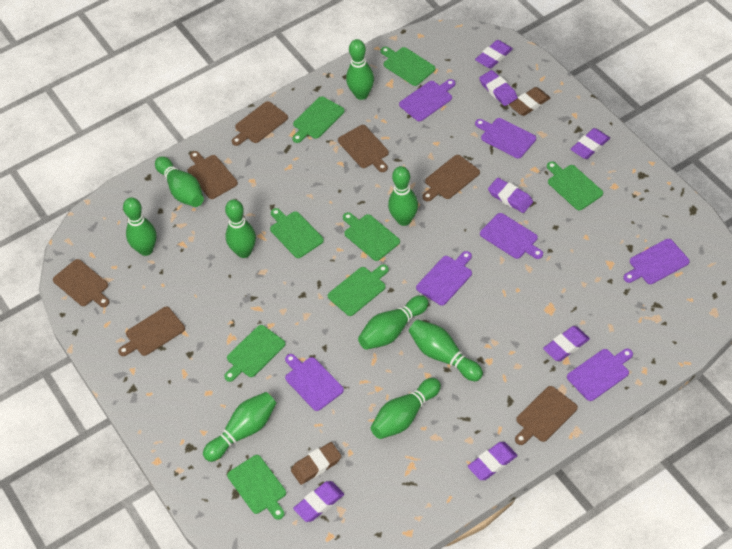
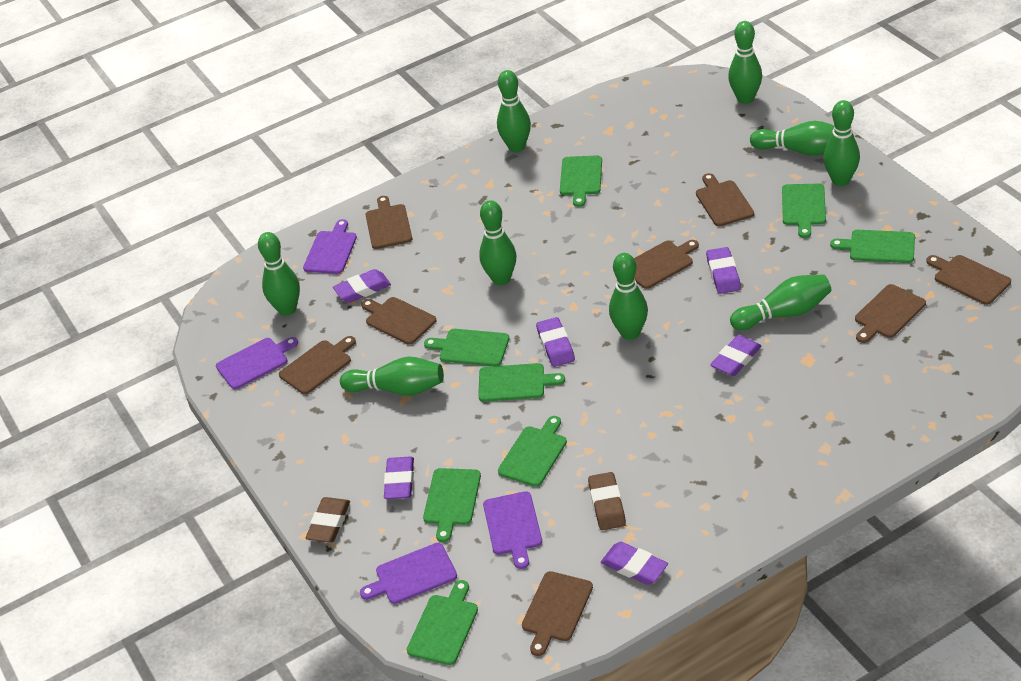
brown cutting board: [53,259,110,307] [118,307,185,356] [188,151,238,199] [232,101,288,146] [338,125,389,172] [422,155,480,202] [515,386,578,445] = 7 -> [279,336,356,394] [361,297,436,345] [365,196,412,249] [522,571,593,656] [634,240,699,289] [696,173,754,226] [855,284,926,343] [926,255,1011,305] = 8
purple cutting board: [285,354,344,411] [399,79,455,122] [416,251,472,306] [475,118,536,159] [480,213,543,259] [567,349,633,401] [624,239,690,284] = 7 -> [216,337,298,389] [303,219,357,274] [360,543,457,604] [483,491,542,569] = 4
purple eraser: [293,481,344,522] [468,442,518,480] [475,40,513,69] [479,70,518,106] [488,178,533,213] [543,326,590,361] [571,128,610,159] = 7 -> [333,269,391,303] [384,456,414,499] [536,317,575,367] [601,542,668,585] [706,247,741,294] [710,335,761,376] = 6

